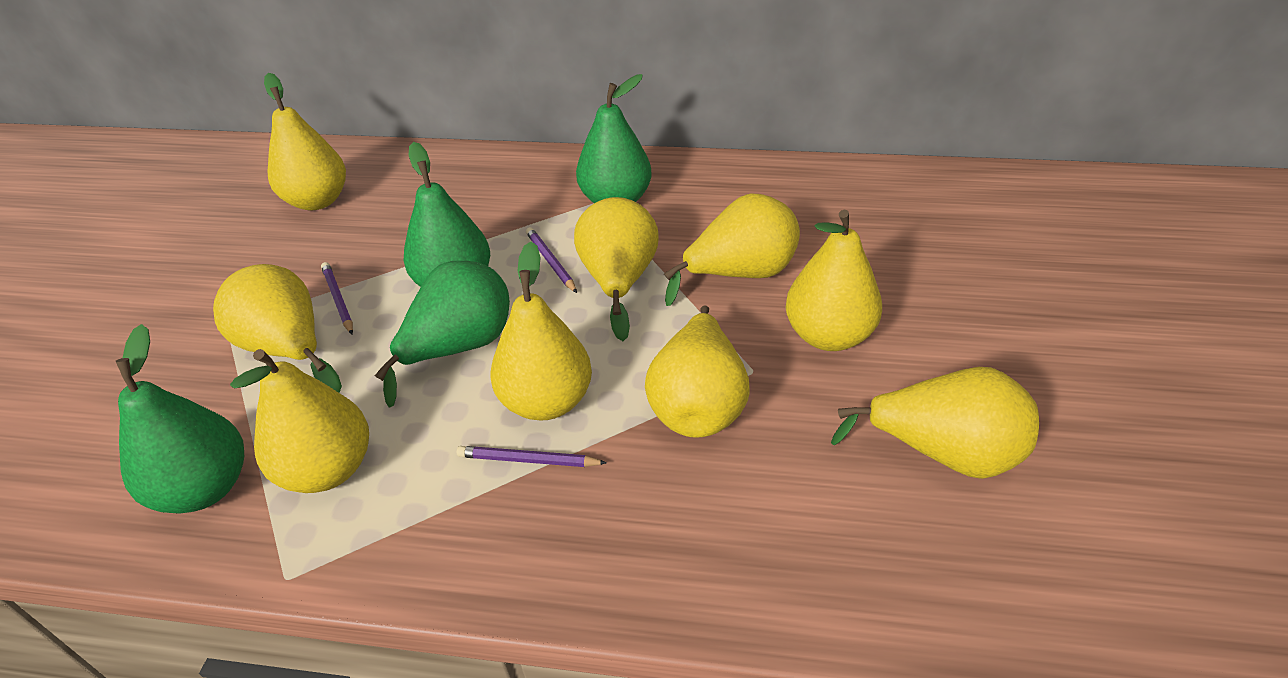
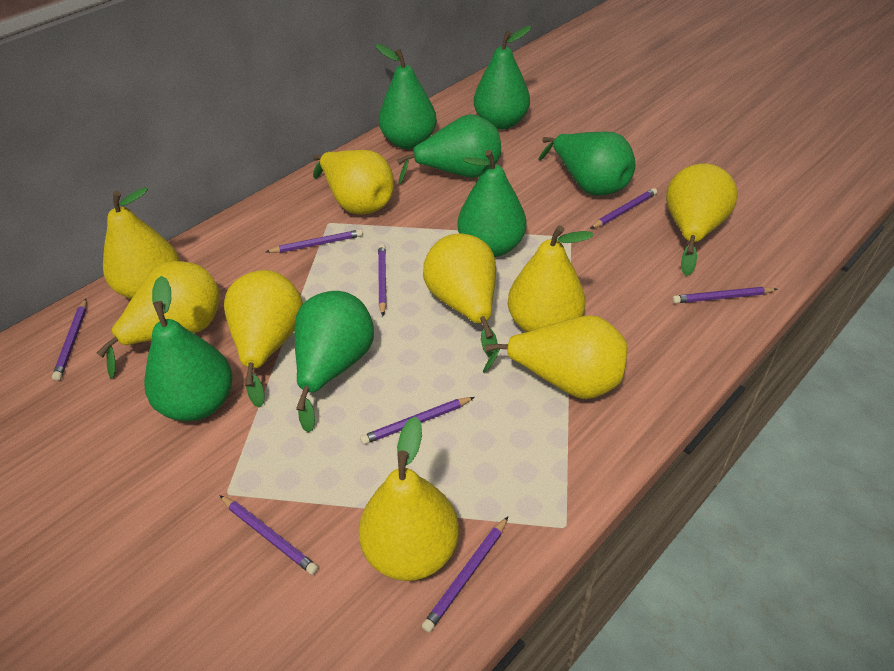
green pear: [116,324,244,513] [375,261,510,408] [403,142,490,287] [576,74,652,203] = 4 -> [144,276,233,421] [294,291,374,433] [376,44,437,149] [397,114,501,184] [458,150,527,257] [474,26,531,130] [538,132,636,196] = 7
purple pencil: [321,262,353,334] [456,446,607,467] [526,227,577,293] = 3 -> [52,299,87,381] [219,495,318,575] [266,229,363,253] [360,397,474,445] [378,244,386,316] [422,516,508,632] [590,188,657,229] [672,287,777,303] = 8

